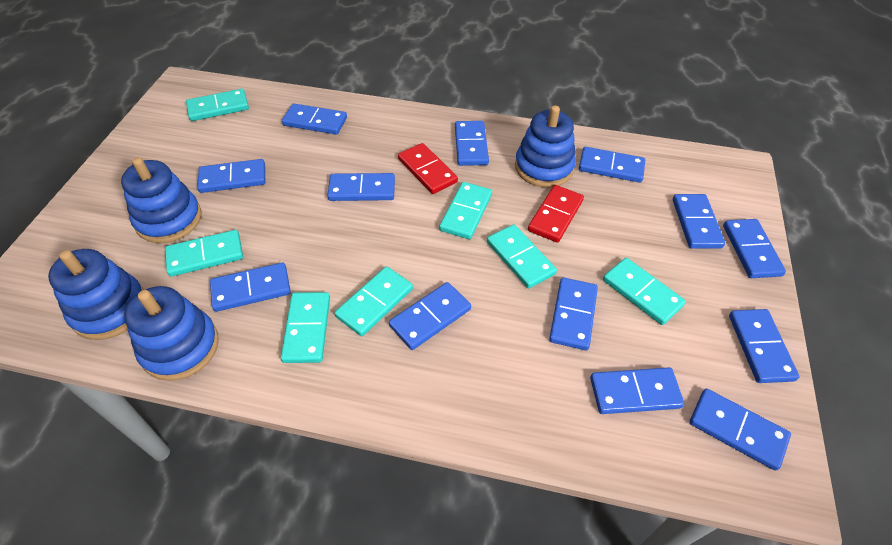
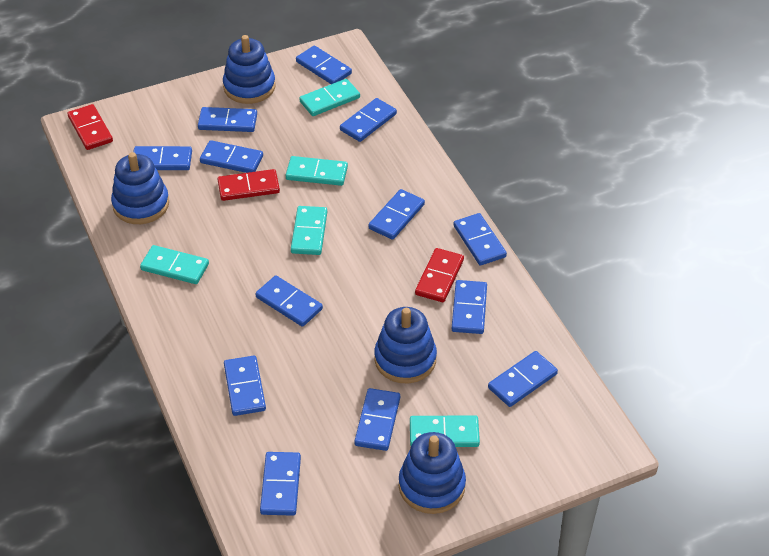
red domino: [398,143,458,194] [528,185,584,243] = 2 -> [68,104,113,150] [218,169,280,201] [415,248,464,302] = 3
turquoise domino: [165,230,243,277] [186,89,249,121] [281,292,330,363] [335,266,413,336] [439,182,492,239] [487,224,557,288] [603,258,686,325] = 7 -> [140,245,209,284] [286,156,348,186] [291,206,327,255] [299,79,360,116] [410,415,480,447] = 5

